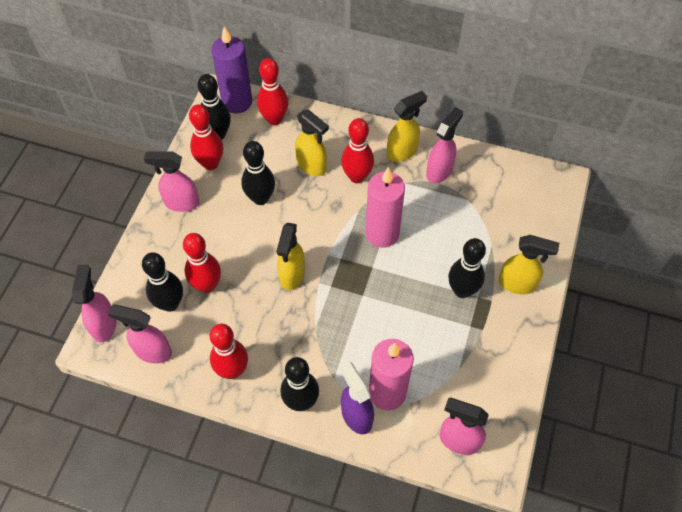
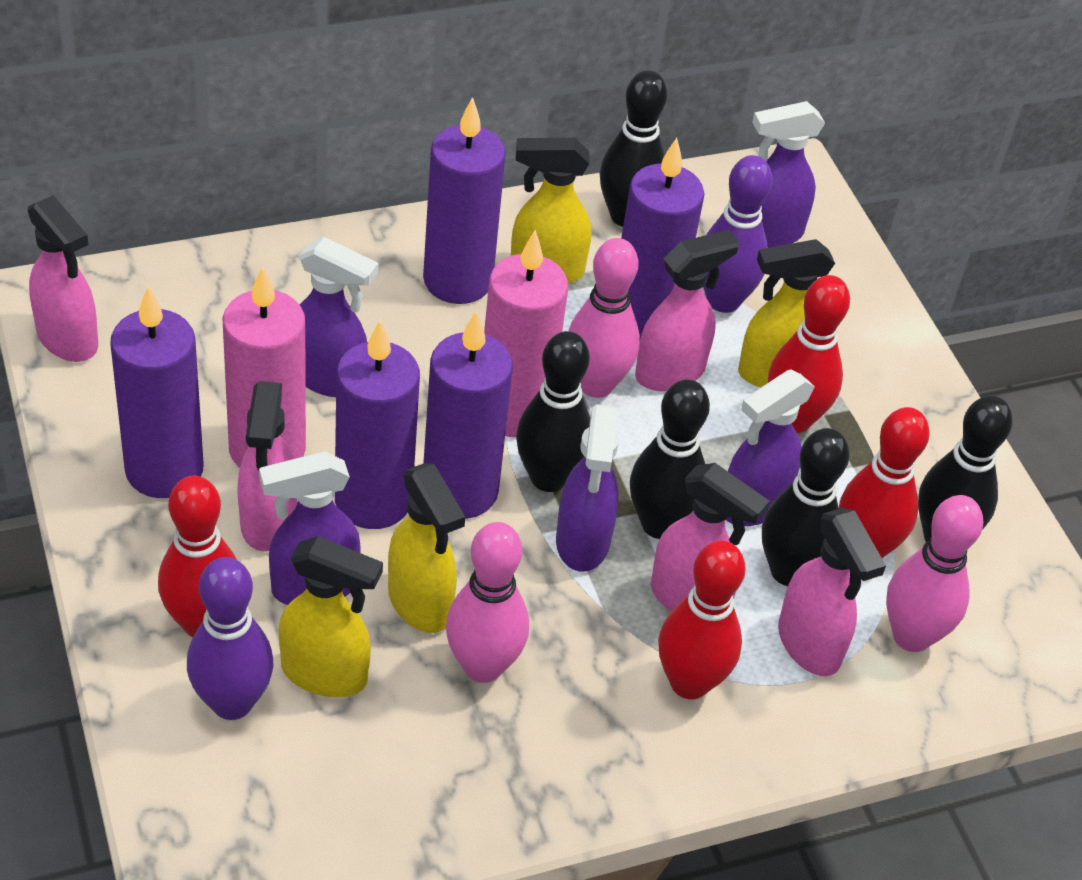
pink bowling pin: none = 0 -> [446,522,529,683] [569,238,640,398] [886,495,983,652] = 3
purple bowling pin: none = 0 -> [187,557,274,720] [703,155,772,313] = 2
purple candle: [211,26,252,114] = 1 -> [110,286,204,498] [335,320,420,529] [423,97,506,304] [423,310,513,519] [621,138,704,338] = 5
purple spray bottle: [340,361,374,434] = 1 -> [259,452,361,605] [299,237,379,397] [556,404,619,572] [725,369,815,526] [752,101,825,248] = 5
red bowling pin: [183,233,221,293] [189,104,223,170] [210,324,248,379] [257,58,289,125] [341,118,374,183] = 5 -> [158,476,237,637] [658,541,746,699] [768,275,850,433] [839,407,930,558] = 4

